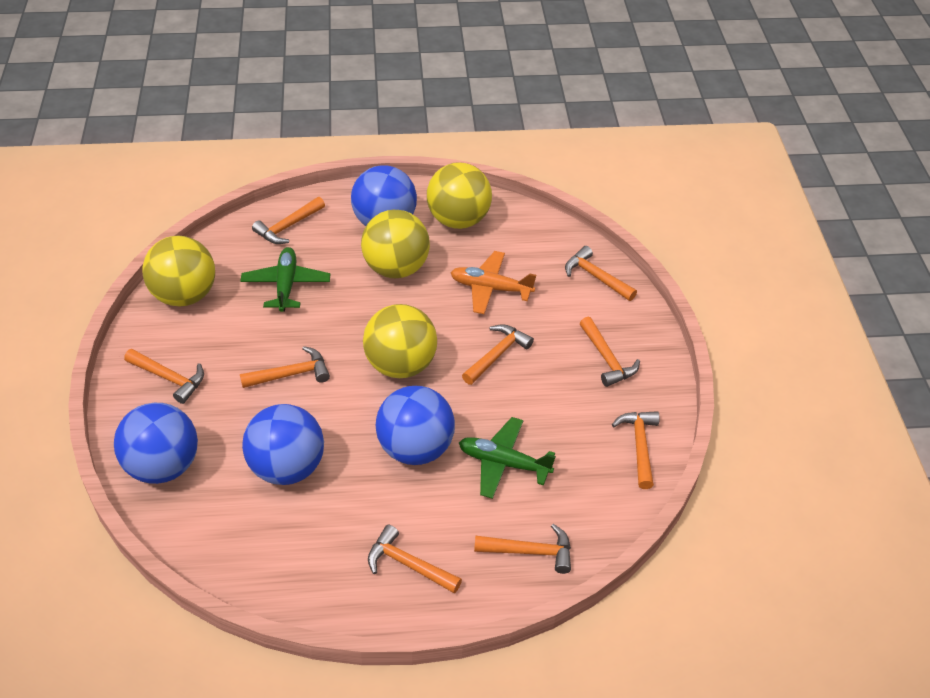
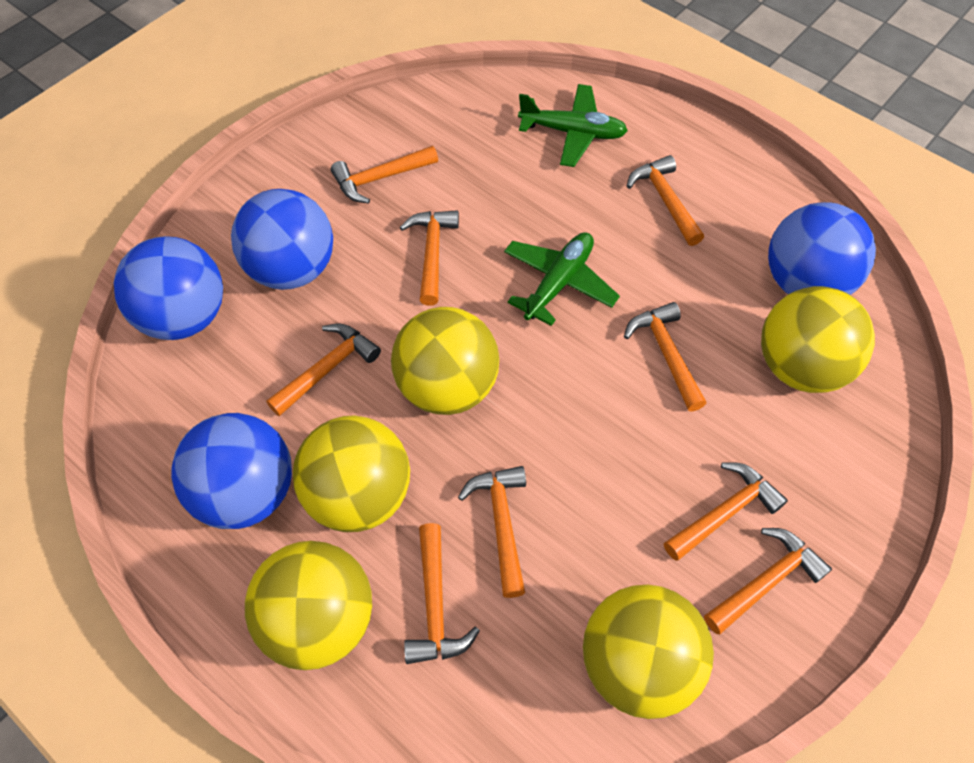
orange plane: [451,251,536,314] = 1 -> none = 0
yellow ball: [142,236,215,306] [361,210,430,278] [363,304,437,378] [427,162,492,229] = 4 -> [245,541,372,670] [293,415,410,532] [391,307,499,415] [583,585,714,719] [761,286,875,393] = 5

